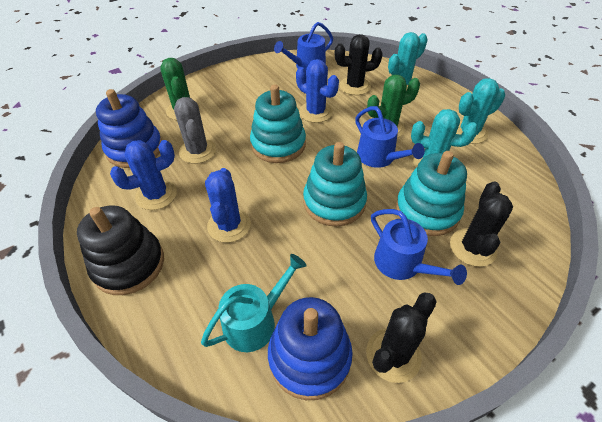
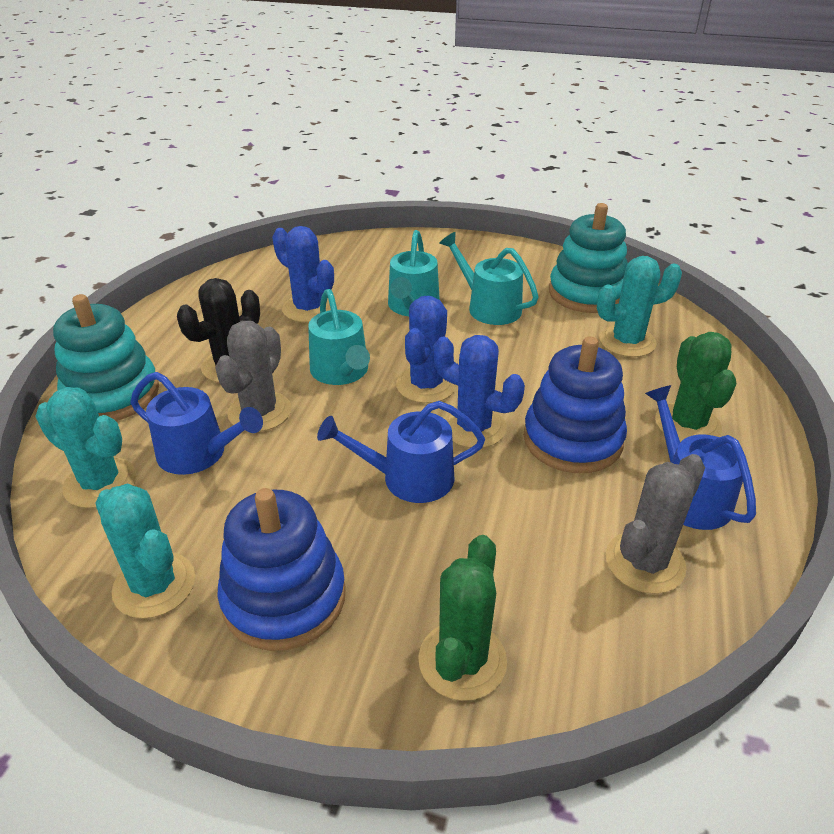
black cactus: [335,34,383,95] [366,292,437,383] [450,181,513,267] = 3 -> [177,278,260,383] = 1
black stacking toy: [77,205,164,295] = 1 -> none = 0
grey cactus: [174,97,216,164] = 1 -> [215,321,291,432] [606,454,705,594] = 2
turquoise stacking toy: [250,85,306,163] [303,142,367,227] [396,151,467,236] = 3 -> [53,294,159,421] [549,203,628,313] = 2
turquoise watering can: [201,254,307,352] = 1 -> [308,289,370,385] [388,230,440,316] [439,232,539,325] = 3

